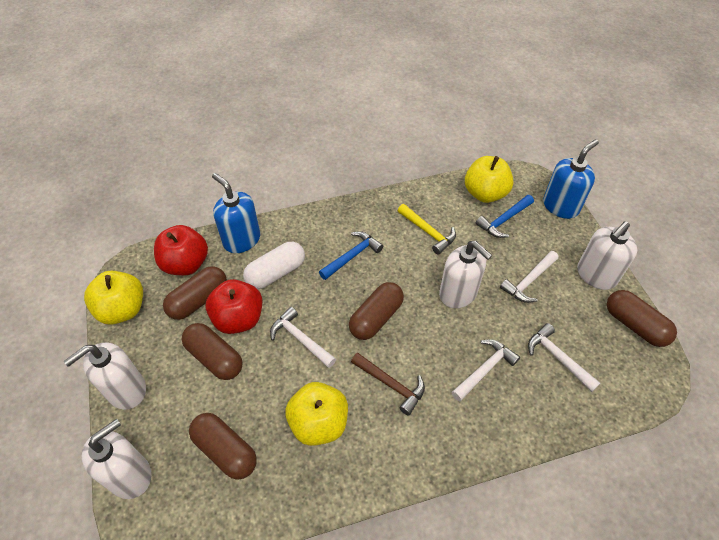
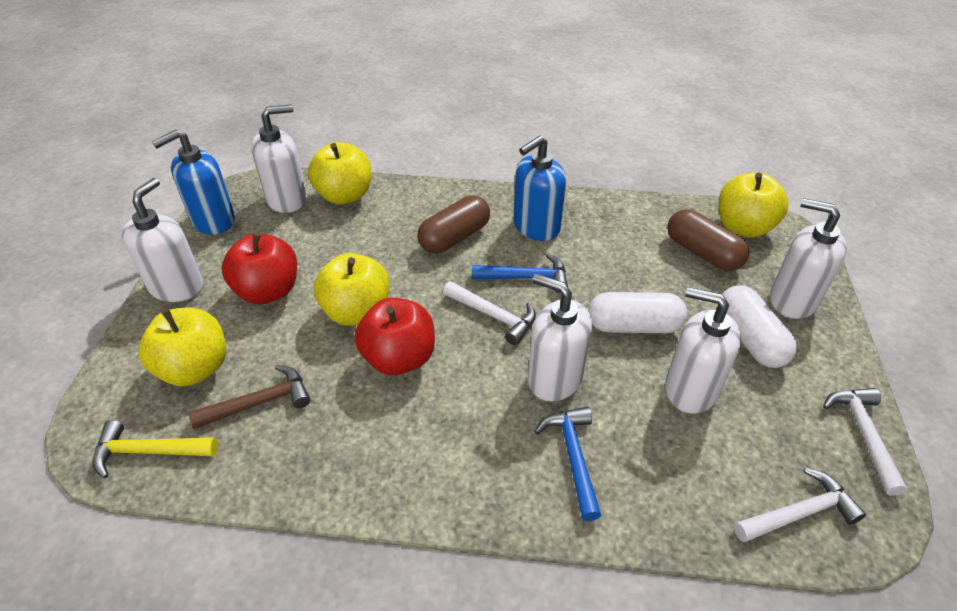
brown capsule: [163,266,227,320] [182,323,242,380] [189,413,257,480] [349,282,404,340] [607,290,677,347] = 5 -> [417,195,490,253] [667,209,749,271] = 2
white capsule: [243,242,305,289] = 1 -> [588,292,687,333] [723,285,797,368] = 2
white hammer: [270,307,336,368] [452,339,520,402] [500,251,559,303] [528,323,600,392] = 4 -> [443,281,536,345] [734,468,866,543] [823,388,907,495] = 3
white soap dispenser: [64,343,146,409] [82,419,152,499] [439,241,492,308] [577,221,637,290] = 4 -> [122,178,203,302] [251,104,307,213] [528,274,592,402] [665,287,741,414] [770,198,847,319] = 5
yellow apple: [84,271,143,325] [285,382,348,446] [465,156,514,203] = 3 -> [139,308,226,386] [308,142,371,204] [314,253,389,326] [719,173,789,238] = 4

